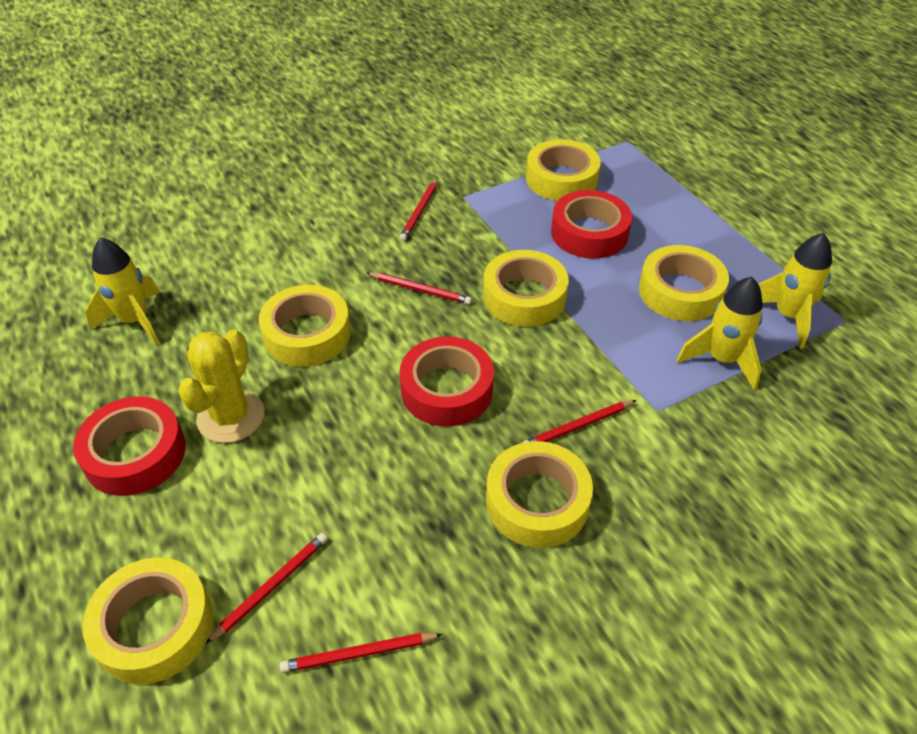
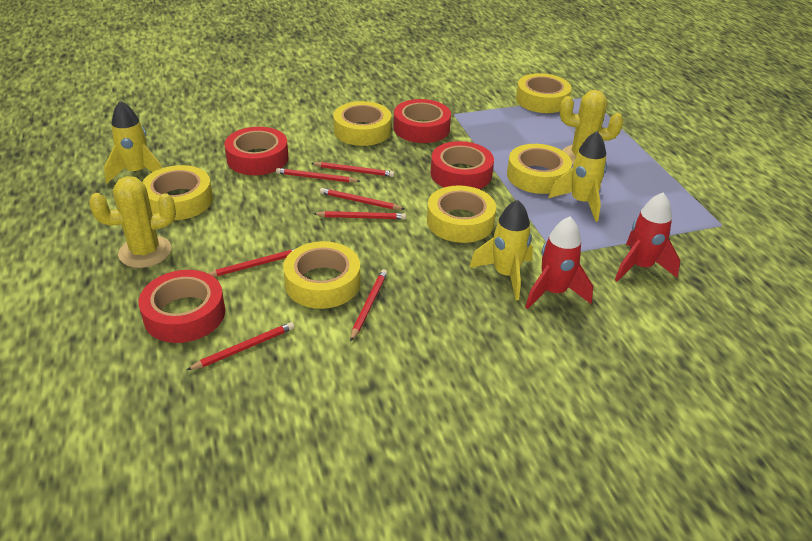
red pencil: [205,533,327,644] [280,633,443,673] [367,272,472,304] [399,178,438,241] [522,400,637,443] = 5 -> [187,322,294,370] [208,248,296,277] [276,168,360,183] [311,162,395,177] [313,211,406,220] [320,188,404,210] [350,269,387,342] = 7
red rocket: none = 0 -> [525,217,593,309] [615,192,680,282] = 2
red tape: [73,397,185,496] [399,337,494,426] [551,190,632,259] = 3 -> [139,270,225,343] [225,127,289,175] [394,99,451,143] [431,141,494,189] = 4
yellow cactus: [178,330,265,443] = 1 -> [89,176,176,268] [560,90,623,165] = 2

